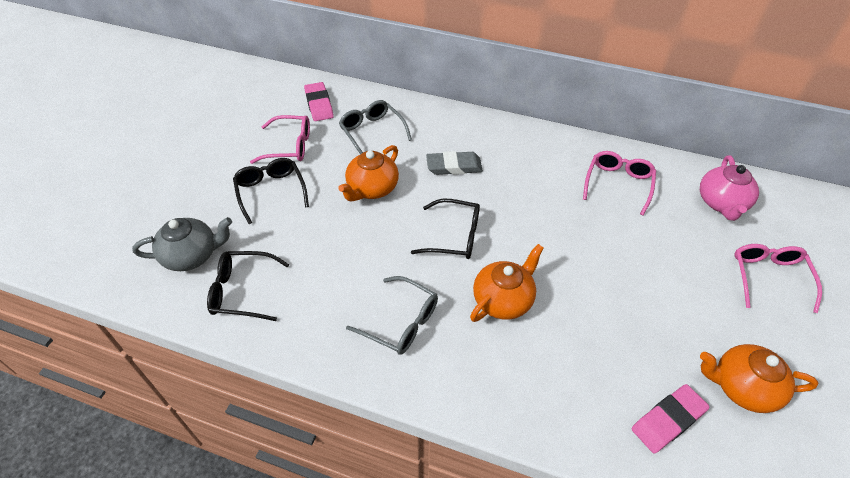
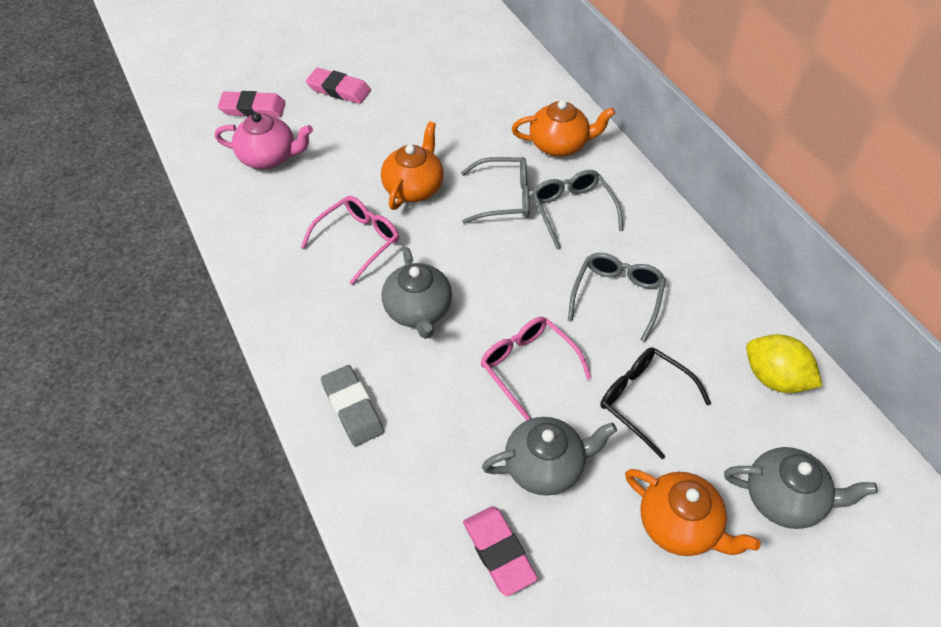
black glasses: [207,251,290,321] [233,158,309,224] [411,199,480,259] = 3 -> [600,347,711,459] = 1
grey glasses: [339,100,412,154] [346,276,438,355] = 2 -> [461,157,530,224] [532,170,623,249] [568,253,666,342] = 3
grey teapot: [132,217,232,271] = 1 -> [382,247,452,339] [482,417,617,496] [724,447,878,529] = 3
pink eraser: [304,82,334,121] [632,384,710,454] = 2 -> [218,91,286,117] [306,68,371,104] [463,506,538,596] = 3
pink glasses: [250,115,310,164] [583,151,656,216] [734,244,822,313] = 3 -> [301,196,399,285] [480,317,591,420] = 2
yellow lemon: none = 0 -> [746,334,822,393] = 1

